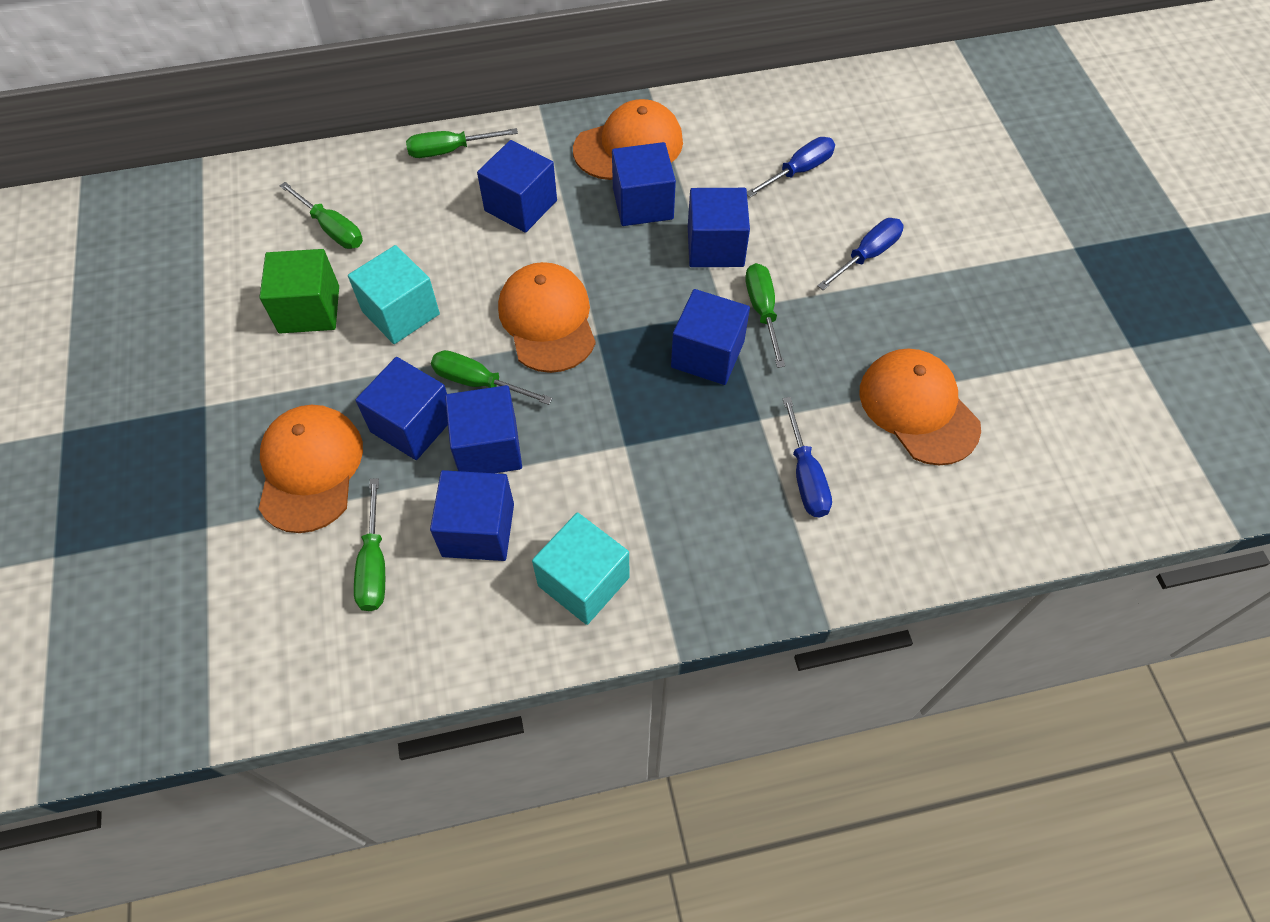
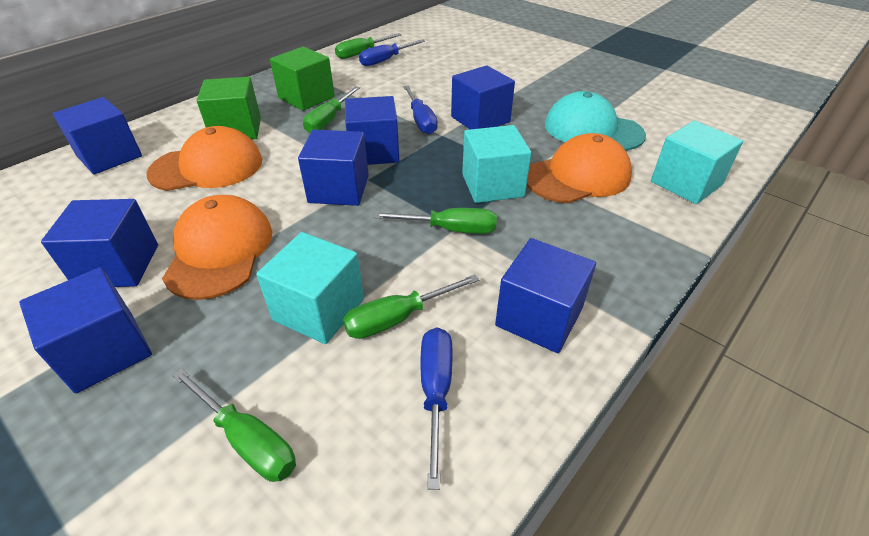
green cube: [259,249,339,333] = 1 -> [197,77,261,140] [270,47,335,111] = 2
orange cap: [259,405,363,533] [498,262,596,373] [573,99,683,180] [859,349,981,465] = 4 -> [146,126,262,191] [162,195,272,300] [527,133,632,203] = 3
turquoise cap: none = 0 -> [545,91,646,151] = 1
turquoise cube: [348,245,440,344] [532,512,630,625] = 2 -> [256,232,364,344] [462,125,531,203] [651,121,743,204] = 3

